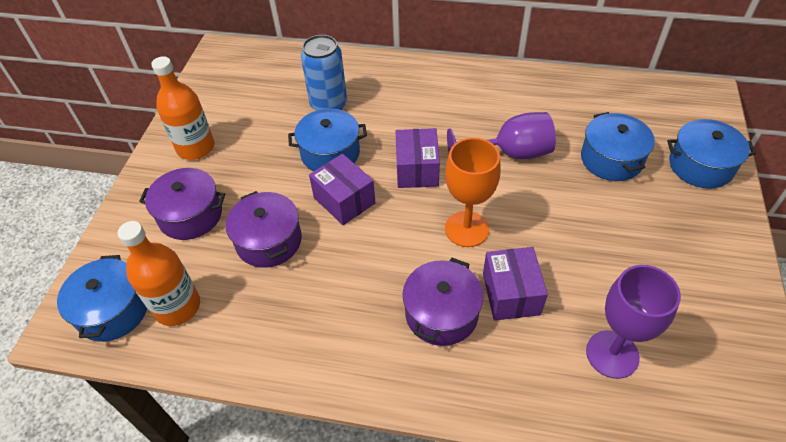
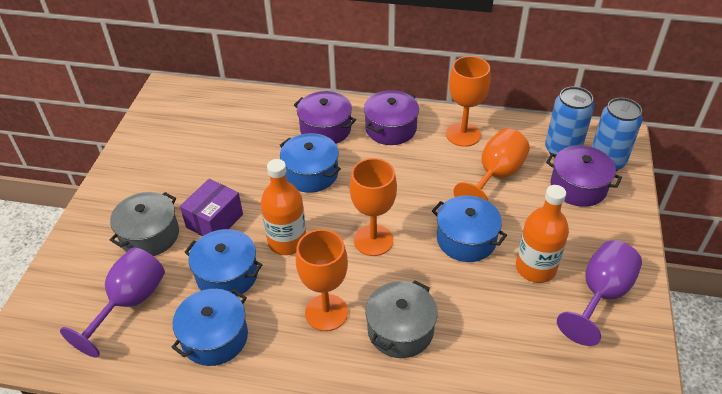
blue can: [301,35,347,111] = 1 -> [545,86,594,157] [592,98,643,171] = 2
grey pot: none = 0 -> [110,192,179,256] [365,281,437,358] = 2
orange goblet: [445,138,501,247] = 1 -> [296,229,348,331] [350,158,397,256] [446,56,491,147] [454,128,530,201] = 4
purple box: [309,154,375,225] [396,128,440,188] [483,247,548,321] = 3 -> [180,179,243,236] = 1

